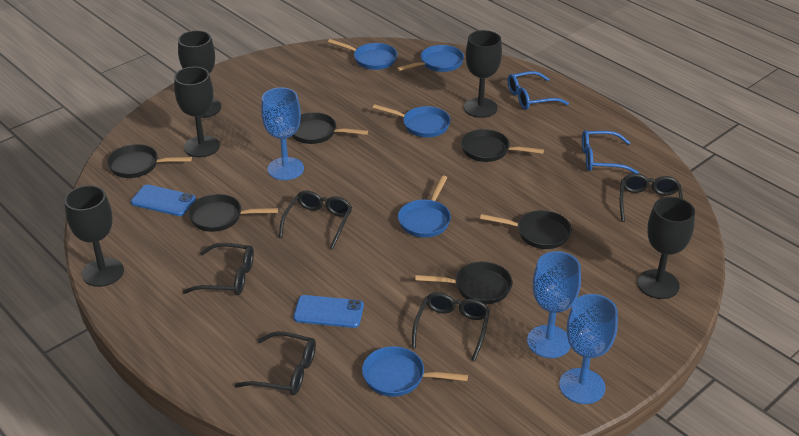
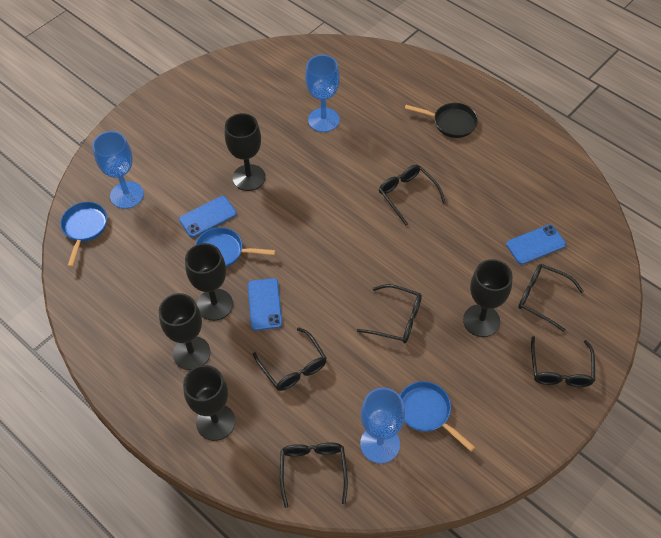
black glasses: [183,243,254,295] [235,331,316,395] [279,190,352,250] [412,292,490,361] [620,173,683,222] = 5 -> [253,327,327,391] [280,442,348,508] [357,284,422,343] [379,165,446,226] [518,264,584,332] [531,336,595,387] = 6
black pan: [107,144,192,178] [188,194,278,232] [292,112,368,144] [415,261,513,304] [461,129,544,162] [480,210,572,249] = 6 -> [405,103,478,138] = 1
blue glasses: [508,71,569,110] [582,130,639,174] = 2 -> none = 0
blue pan: [328,39,397,70] [362,346,468,397] [373,104,451,137] [397,45,464,72] [398,175,451,238] = 5 -> [60,202,107,267] [195,227,276,267] [400,381,475,452] = 3
blue phone: [131,184,196,216] [293,295,364,328] = 2 -> [179,196,237,237] [248,278,282,330] [506,224,566,264] = 3

